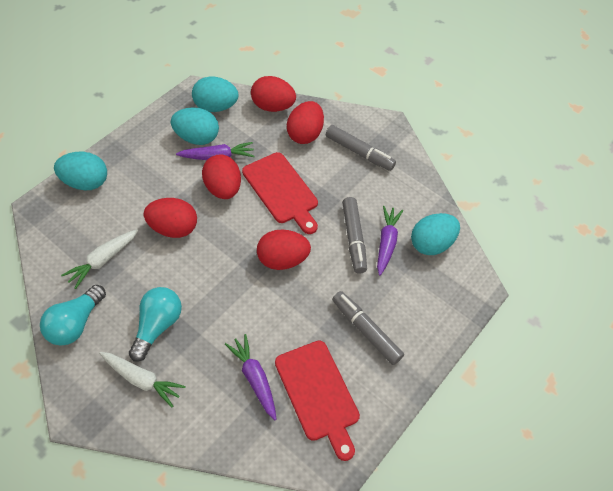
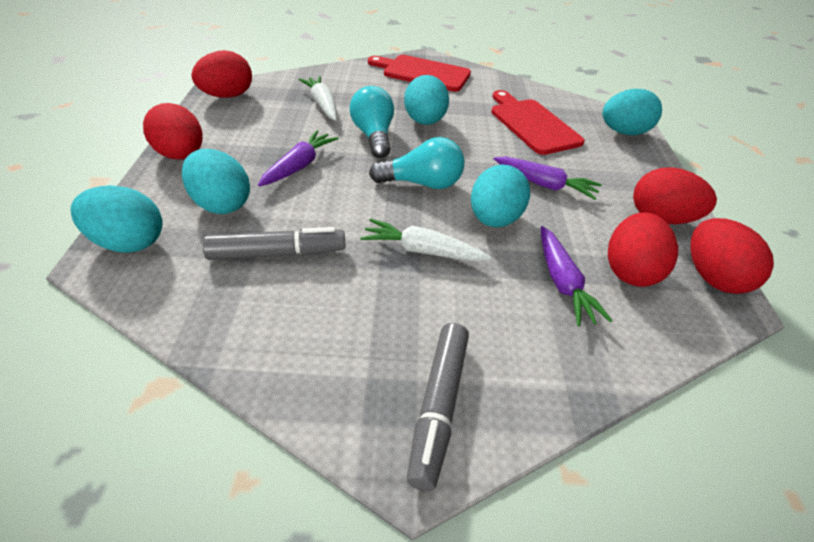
grey marker: [326,125,396,171] [332,291,404,365] [342,197,367,274] = 3 -> [203,227,346,260] [407,323,469,491] = 2
turquoise egg: [54,152,107,191] [171,107,219,145] [192,77,238,112] [411,213,460,255] = 4 -> [70,185,163,253] [182,149,250,214] [404,75,449,125] [471,165,530,227] [603,89,662,135] = 5

